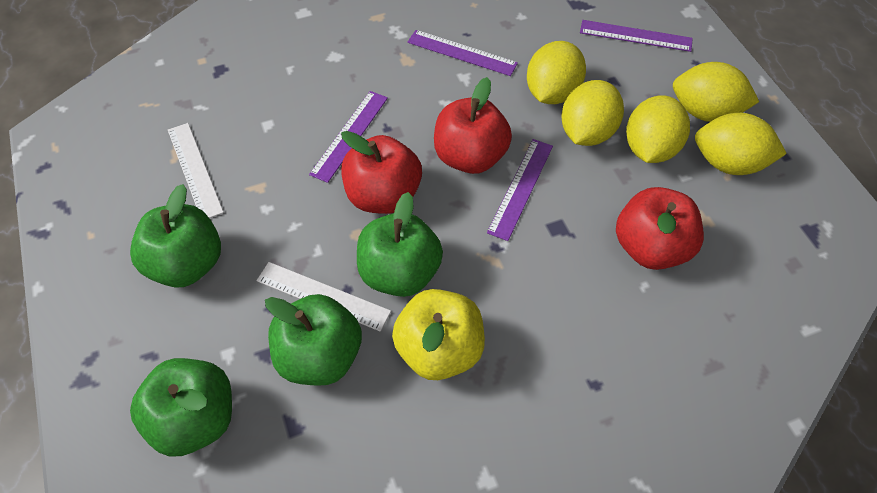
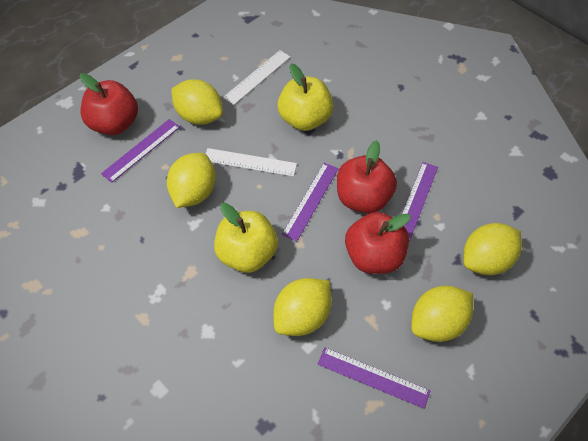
green apple: [130,184,221,288] [130,358,232,457] [265,294,362,386] [357,192,443,297] = 4 -> none = 0
yellow apple: [392,289,485,380] = 1 -> [214,203,278,273] [277,63,333,131] = 2

